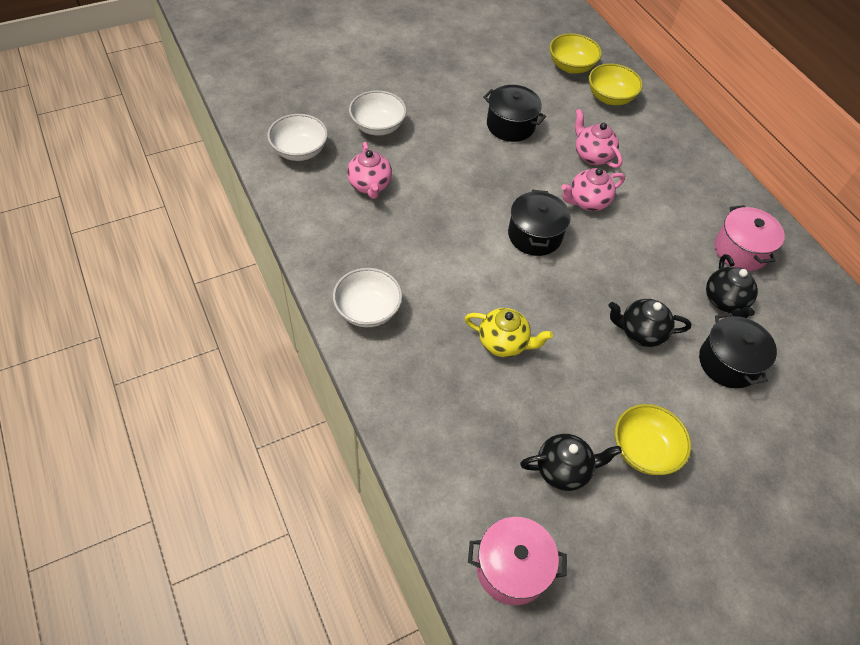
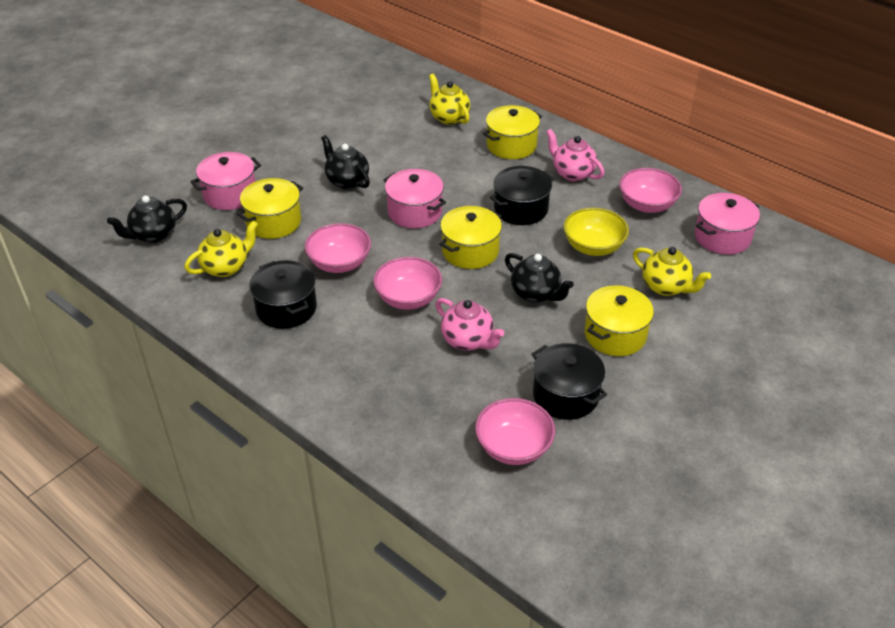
pink bowl: none = 0 -> [305,223,371,273] [373,257,442,310] [475,398,555,465] [619,168,682,213] = 4
pink pot: [468,517,567,605] [715,205,785,271] = 2 -> [190,152,261,210] [384,169,446,228] [695,193,760,255] = 3
pink teapot: [347,142,392,199] [561,168,625,211] [575,109,623,168] = 3 -> [435,298,504,351] [546,129,604,181] = 2
white bowl: [267,114,328,161] [333,268,402,327] [349,90,407,136] = 3 -> none = 0
yellow bowl: [549,33,602,74] [589,63,643,105] [615,404,691,475] = 3 -> [564,208,629,256] = 1
yellow pot: none = 0 -> [237,178,303,239] [439,206,502,269] [483,105,542,159] [584,285,654,356] = 4
yellow teapot: [465,308,553,357] = 1 -> [185,221,258,277] [429,74,470,125] [633,247,711,296] = 3

